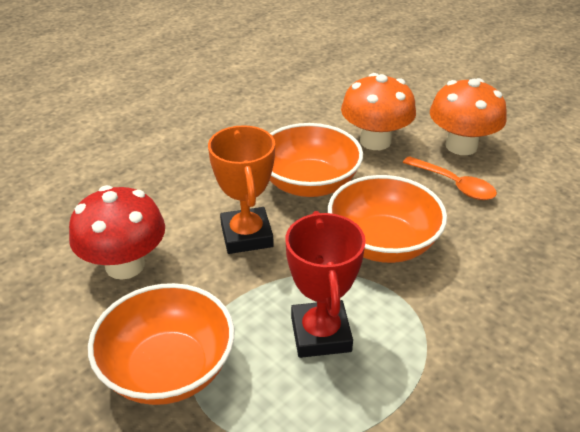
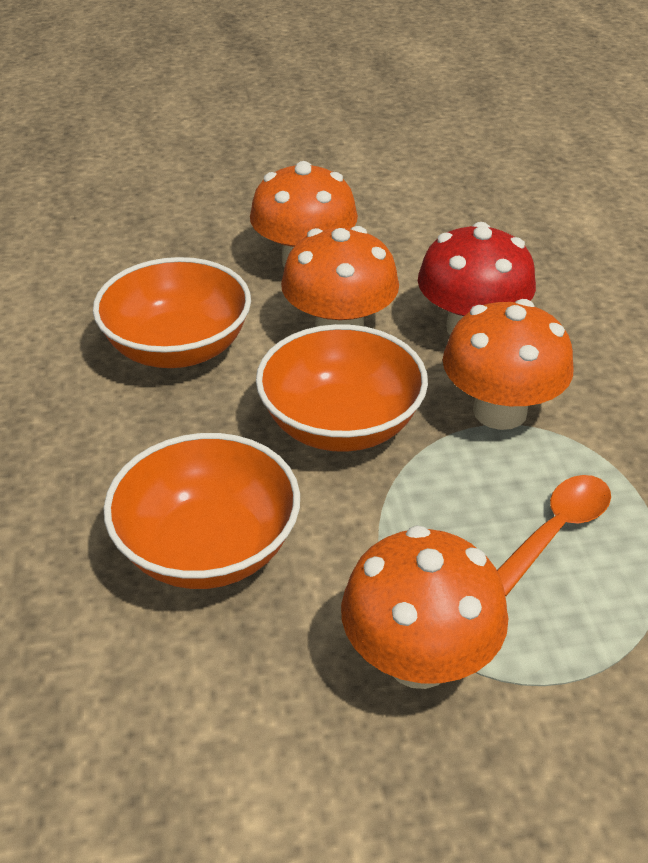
orange mushroom: [341,73,416,150] [430,78,507,155] = 2 -> [250,161,358,268] [281,226,399,327] [341,526,508,689] [443,299,574,430] = 4
orange trophy: [208,125,275,254] = 1 -> none = 0
red trophy: [285,211,366,358] = 1 -> none = 0

